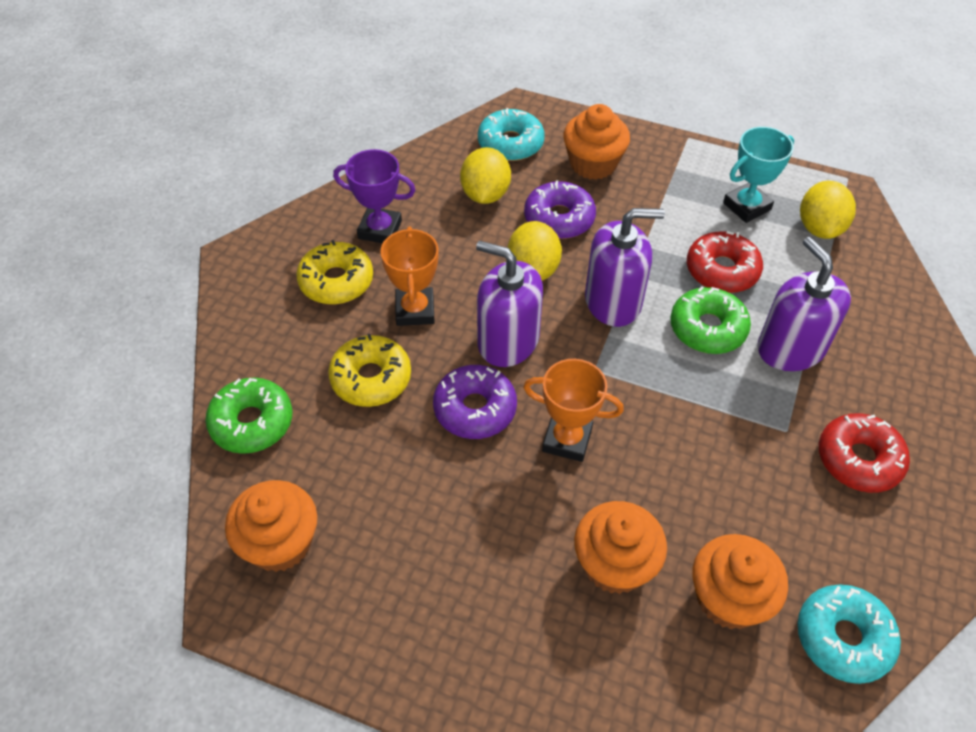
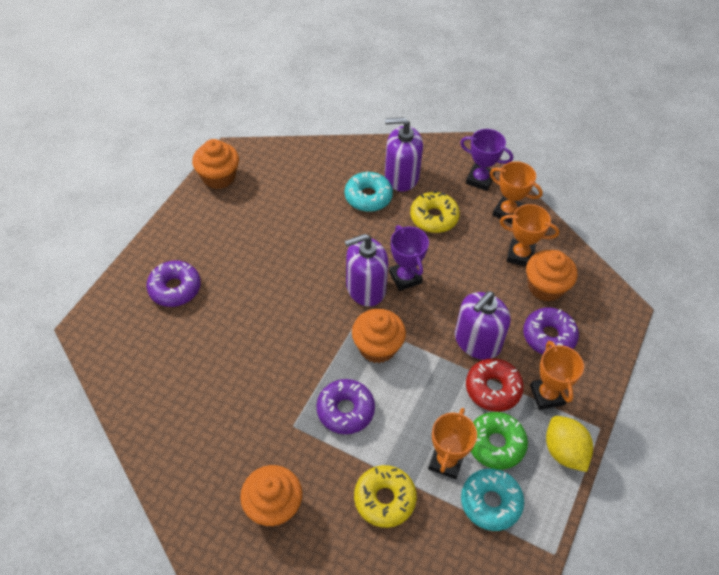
green donut: [205,378,292,454] [670,286,751,354] = 2 -> [471,412,528,469] = 1
orange trophy: [380,227,438,326] [523,359,624,462] = 2 -> [428,408,477,479] [490,161,543,224] [500,204,559,266] [530,341,584,410] = 4
purple donut: [433,365,517,439] [524,180,596,239] = 2 -> [146,260,201,307] [317,379,375,434] [523,307,579,354] = 3
purple trophy: [333,149,416,243] = 1 -> [389,225,429,291] [460,129,513,191] = 2
red donut: [687,231,763,293] [819,413,910,493] = 2 -> [466,358,524,412] = 1
turquoise trophy: [723,127,794,223] = 1 -> none = 0
yellow lemon: [460,147,511,204] [508,221,562,281] [800,181,856,239] = 3 -> [546,416,593,472] = 1

